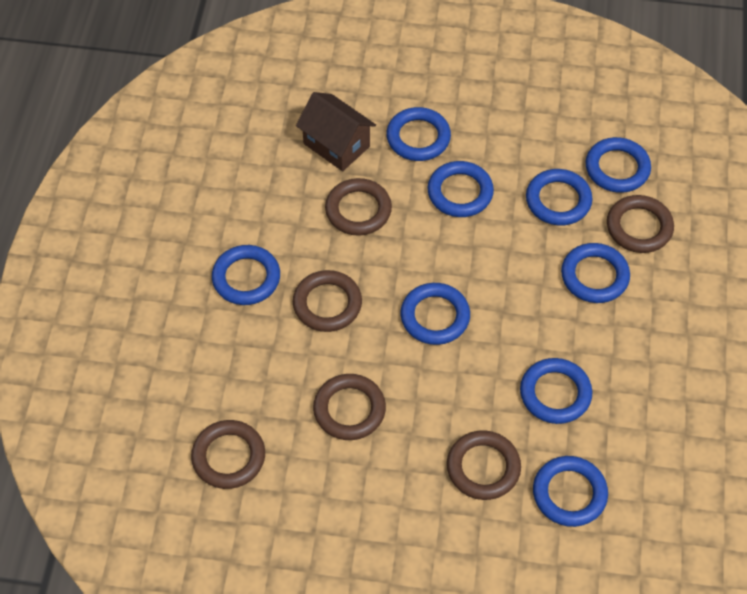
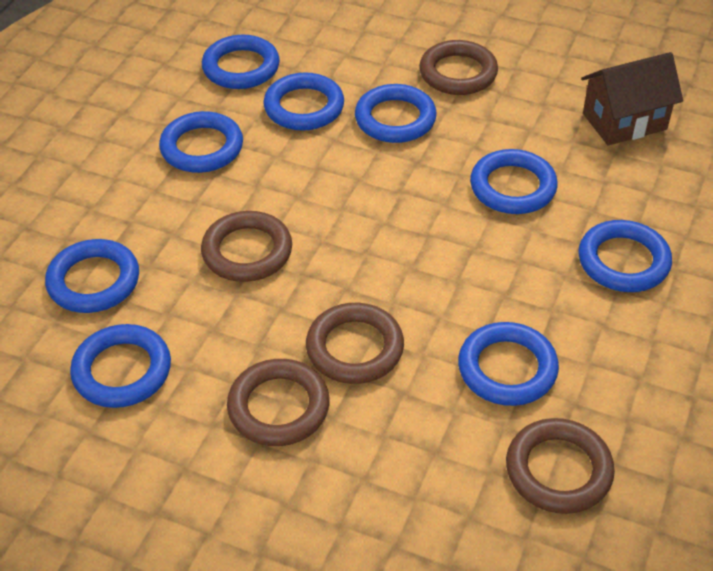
brown ring: [191,420,265,489] [293,270,362,332] [313,374,386,440] [325,178,392,236] [447,430,521,500] [607,195,674,253] = 6 -> [201,211,292,282] [227,359,330,446] [306,303,404,384] [419,40,498,95] [506,418,615,514] = 5

